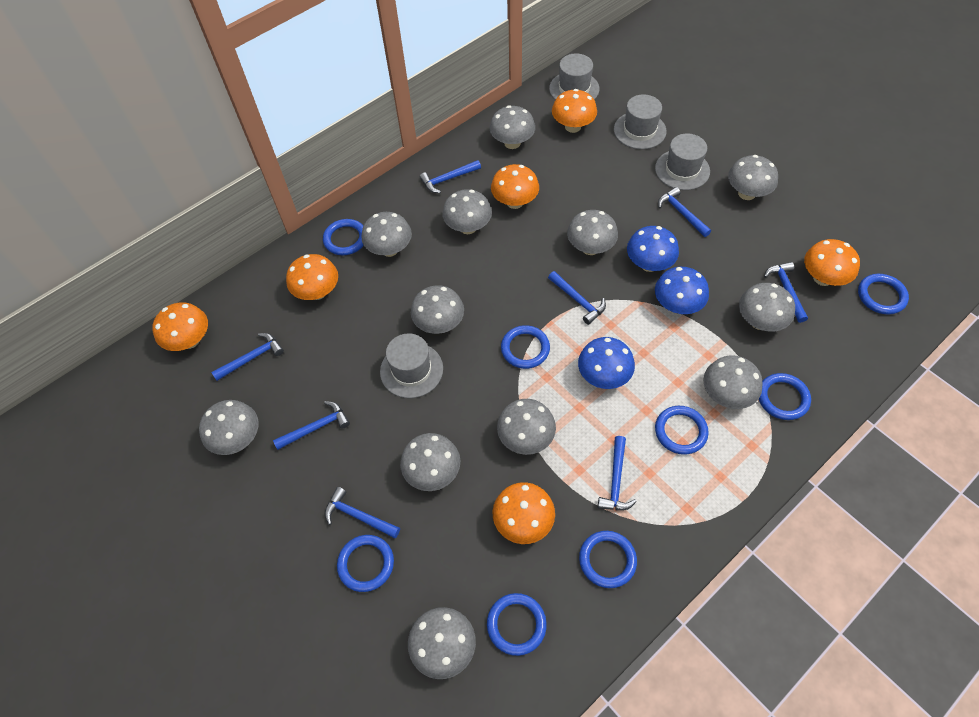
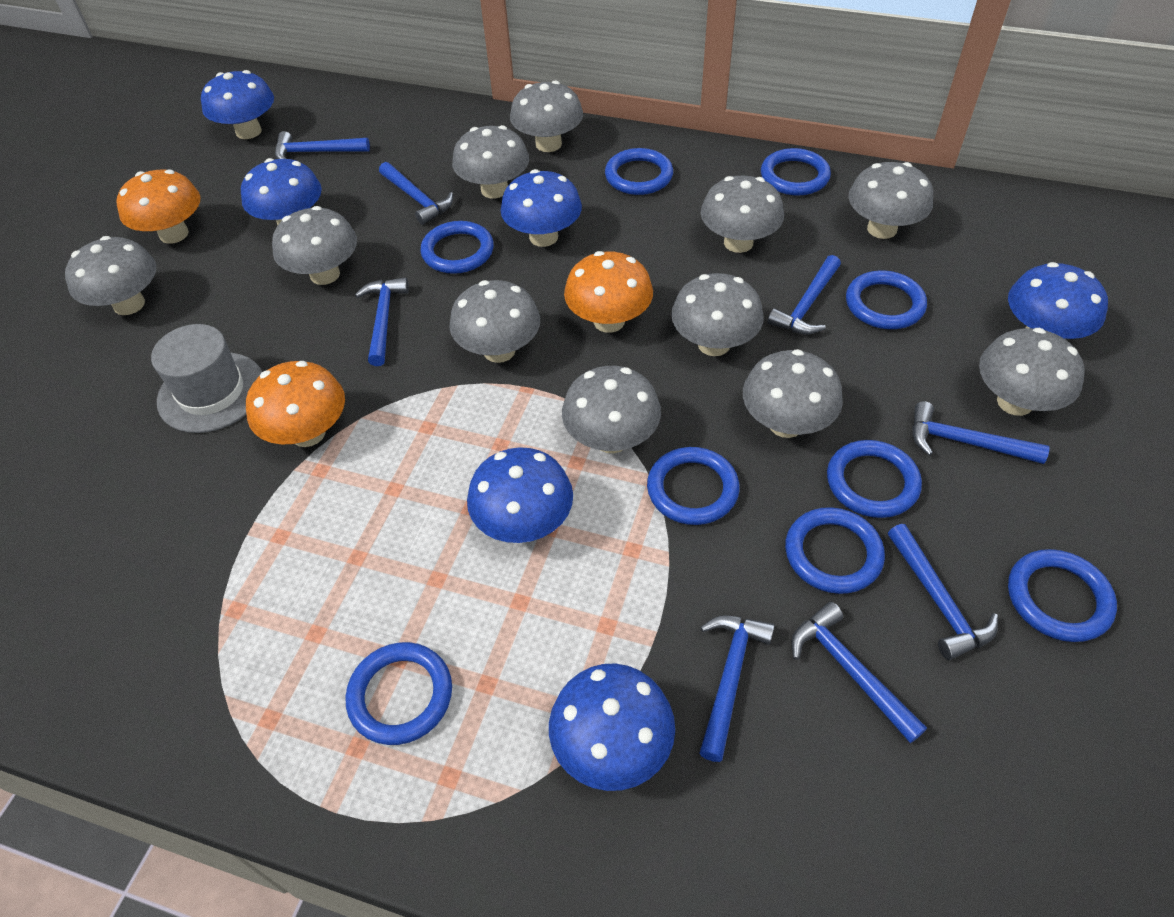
blue mushroom: [578,337,635,389] [627,226,679,272] [655,267,709,314] = 3 -> [201,70,274,139] [241,158,322,225] [467,447,573,543] [501,169,582,247] [549,663,675,791] [1008,262,1108,339] = 6
blue ring: [323,219,364,255] [337,535,394,592] [487,593,547,656] [501,325,550,369] [579,531,637,588] [655,406,709,455] [759,373,811,420] [858,274,909,315] = 8 -> [346,642,452,745] [420,221,494,274] [605,148,673,195] [647,447,740,525] [761,148,831,196] [785,507,885,594] [827,440,922,518] [846,270,927,329] [1008,549,1117,642] = 9
grey hat: [380,334,443,398] [549,53,599,100] [614,94,667,149] [655,133,710,190] = 4 -> [151,324,262,433] = 1
grey mushroom: [199,400,259,455] [362,212,412,257] [400,433,460,491] [408,607,476,679] [411,285,464,334] [442,189,492,234] [489,105,535,149] [497,399,556,455] [567,210,618,255] [703,355,763,409] [728,155,778,200] [739,283,795,332] = 12 -> [65,236,156,315] [272,206,357,285] [449,280,540,363] [452,125,529,198] [510,81,583,152] [562,366,661,453] [671,273,764,356] [701,176,784,253] [743,349,843,438] [848,162,933,239] [979,328,1085,416] = 11
orange mushroom: [152,302,208,351] [286,254,338,300] [491,164,539,209] [493,482,555,544] [552,89,597,133] [804,239,860,286] = 6 -> [116,169,200,244] [246,361,345,447] [564,251,653,333] = 3

